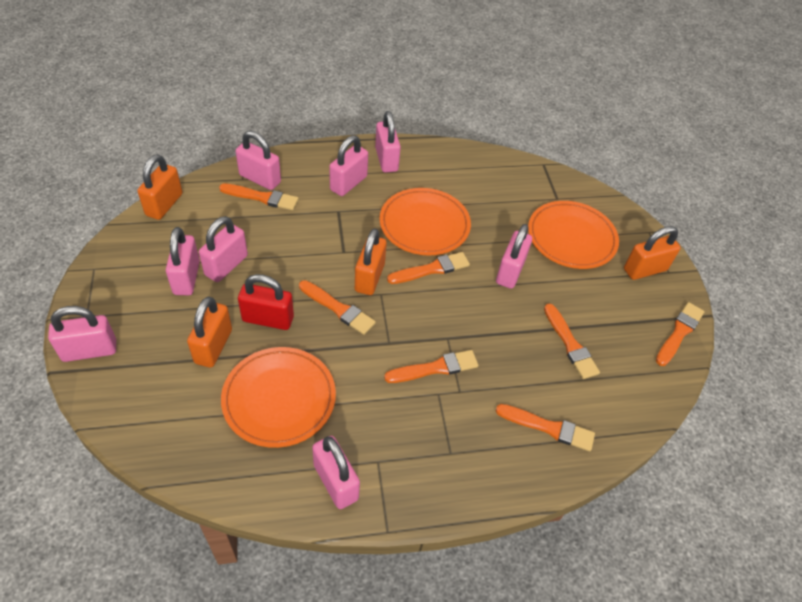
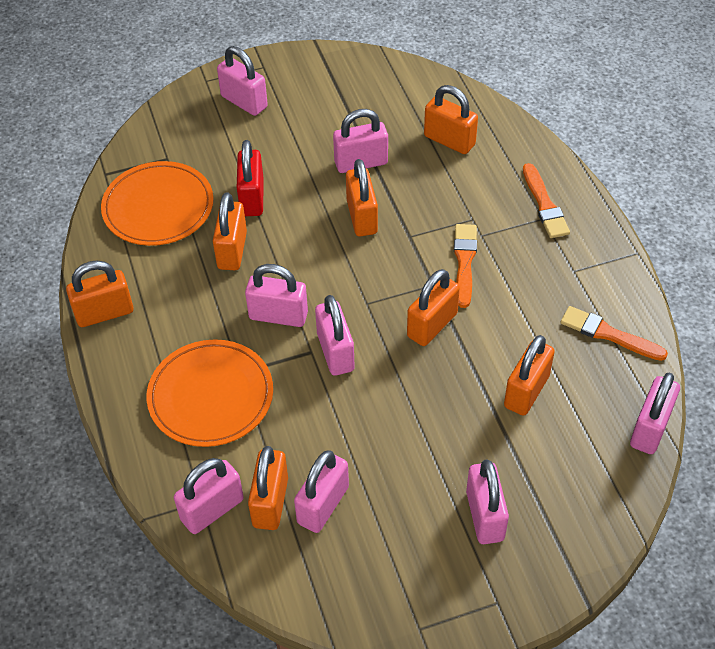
orange brush: [219,183,298,210] [299,280,376,335] [384,350,478,383] [387,252,470,284] [496,404,595,451] [544,303,600,379] [656,302,705,366] = 7 -> [454,224,477,308] [523,163,570,238] [561,306,668,361] = 3
orange padlock: [137,154,182,220] [187,297,232,367] [355,228,387,295] [624,226,681,280] = 4 -> [66,260,134,327] [213,192,247,270] [248,446,288,530] [346,159,378,236] [407,269,460,346] [424,85,478,154] [504,335,555,416] = 7
orange plate: [221,347,336,448] [379,188,471,255] [528,201,619,269] = 3 -> [101,161,214,246] [146,339,273,447] = 2

